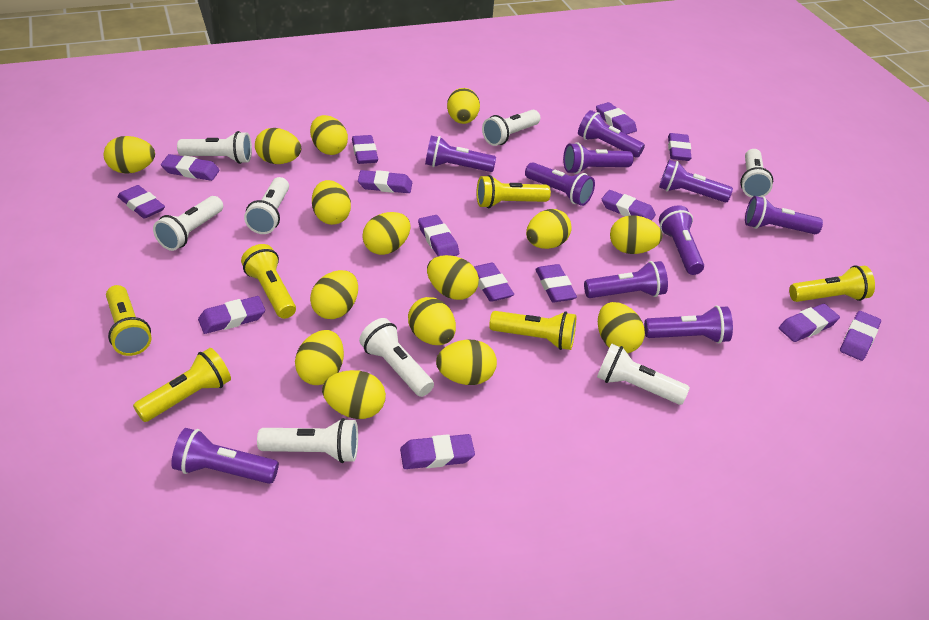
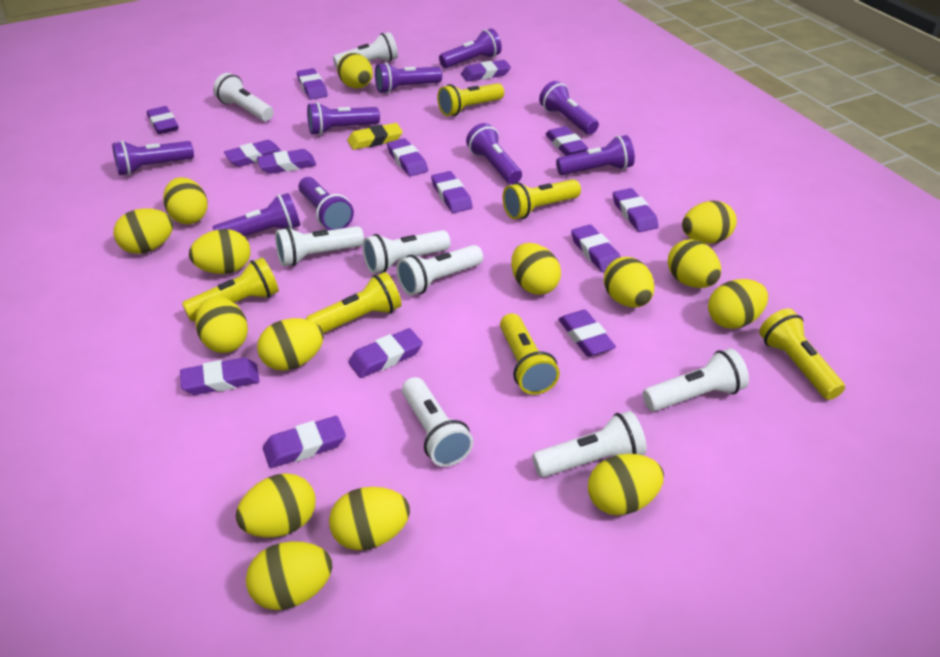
purple flashlight: [171,428,279,484] [425,136,496,172] [525,162,595,206] [563,142,633,174] [578,110,645,157] [584,261,668,298] [644,306,733,343] [659,160,733,202] [659,205,704,275] [745,196,823,234] = 10 -> [112,141,194,175] [212,193,300,237] [298,177,354,230] [307,102,380,135] [375,62,442,94] [439,28,502,68] [466,123,522,184] [539,81,599,135] [556,135,635,175] = 9
yellow eraser: none = 0 -> [347,123,403,150] = 1

